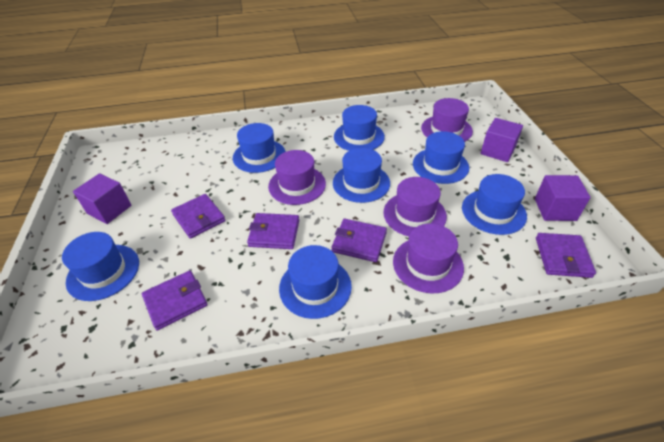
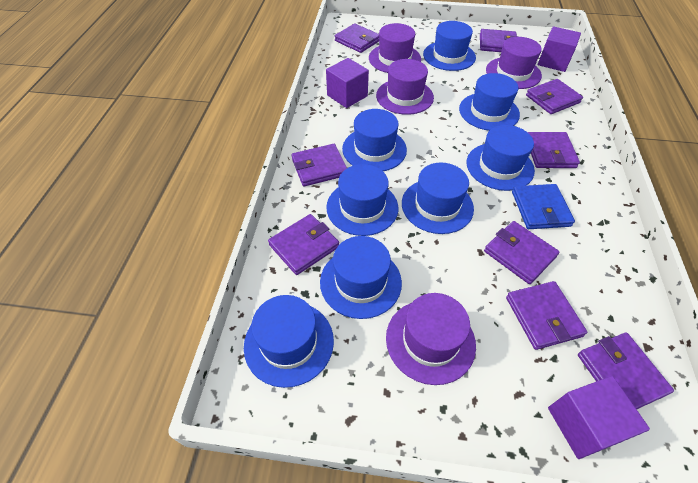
blue hat: [62,232,139,301] [233,123,286,173] [279,245,352,319] [333,148,390,203] [334,105,385,151] [413,131,469,184] [462,174,527,235] = 7 -> [244,295,334,388] [320,236,402,319] [326,164,398,236] [342,109,407,171] [402,162,474,234] [423,21,476,71] [459,73,520,131] [467,125,535,191] = 8
blue wallet: none = 0 -> [512,184,575,229] = 1
purple wallet: [142,270,208,331] [171,194,226,239] [247,213,299,249] [331,219,387,262] [536,233,596,278] = 5 -> [268,214,339,275] [291,144,347,187] [335,24,379,53] [480,29,519,52] [484,221,559,284] [506,281,587,350] [526,79,583,114] [528,132,580,168] [578,333,674,409] = 9

